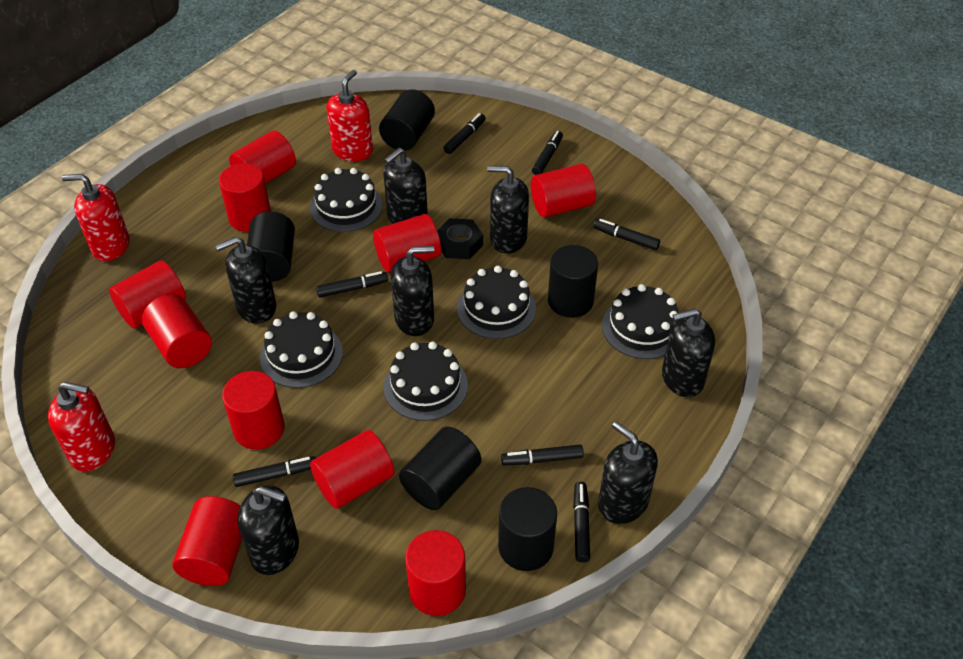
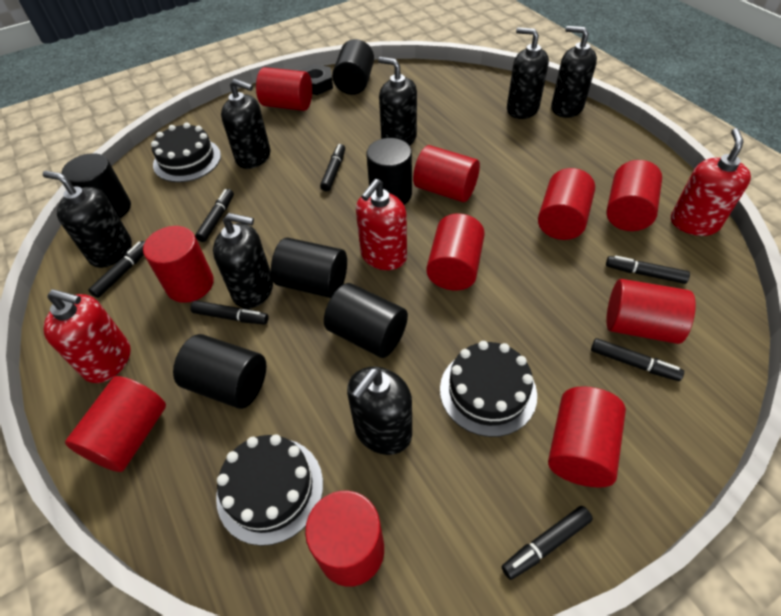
black cake: [260,311,343,388] [310,168,383,232] [384,341,468,421] [457,266,536,339] [602,284,678,359] = 5 -> [151,123,221,182] [216,434,323,546] [440,341,537,437] = 3
black cylinder: [247,211,295,282] [379,89,435,151] [399,427,481,510] [498,487,557,571] [548,245,598,318] = 5 -> [62,153,131,218] [173,334,266,409] [271,237,347,298] [324,283,408,358] [332,39,374,95] [366,138,412,205] = 6

